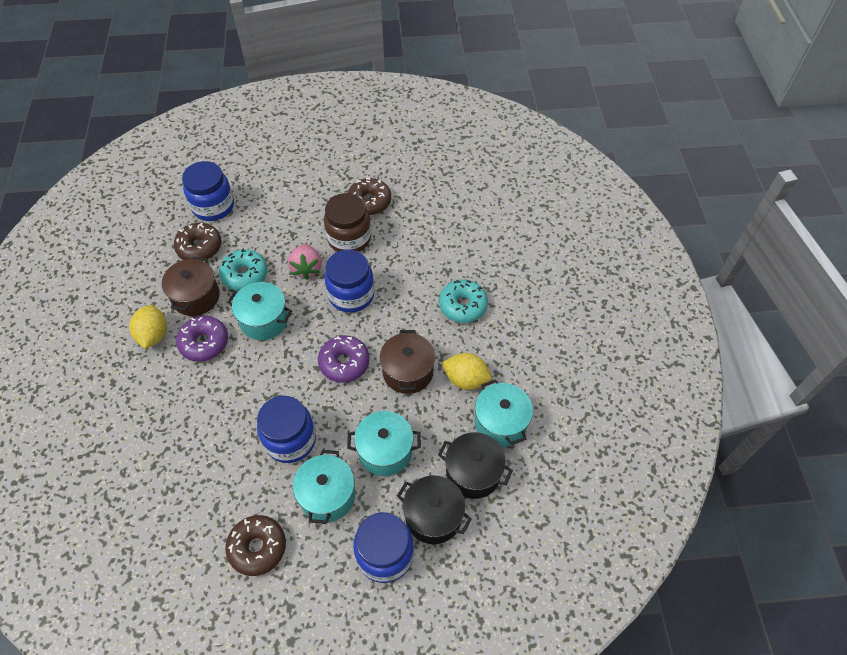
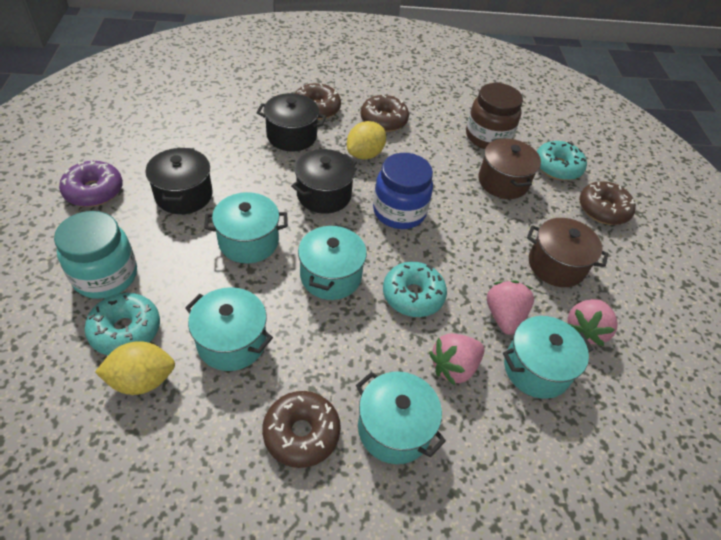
black pot: [397,475,472,544] [438,432,513,499] = 2 -> [145,148,213,214] [257,93,326,151] [291,149,357,214] = 3
blue jar: [182,161,234,221] [257,396,316,463] [325,250,375,313] [353,512,414,583] = 4 -> [373,153,433,229] = 1
brown donut: [174,223,222,260] [225,515,286,576] [348,178,391,215] = 3 -> [262,391,341,468] [295,83,341,120] [361,95,409,132] [579,181,636,225] = 4
pink strawberry: [288,244,322,280] = 1 -> [429,333,484,385] [487,281,534,335] [567,299,617,346] = 3
purple donut: [176,316,228,362] [318,335,369,383] = 2 -> [59,161,123,207] = 1
turquoise donut: [219,248,267,291] [439,279,488,323] = 2 -> [85,293,160,355] [383,262,447,317] [537,141,587,180] = 3
turquoise jar: none = 0 -> [54,211,137,299] = 1
turquoise pot: [227,282,292,340] [293,450,355,524] [347,411,421,476] [475,379,533,447] = 4 -> [185,287,273,371] [204,192,288,264] [298,224,367,300] [356,372,446,464] [503,316,593,399] = 5

